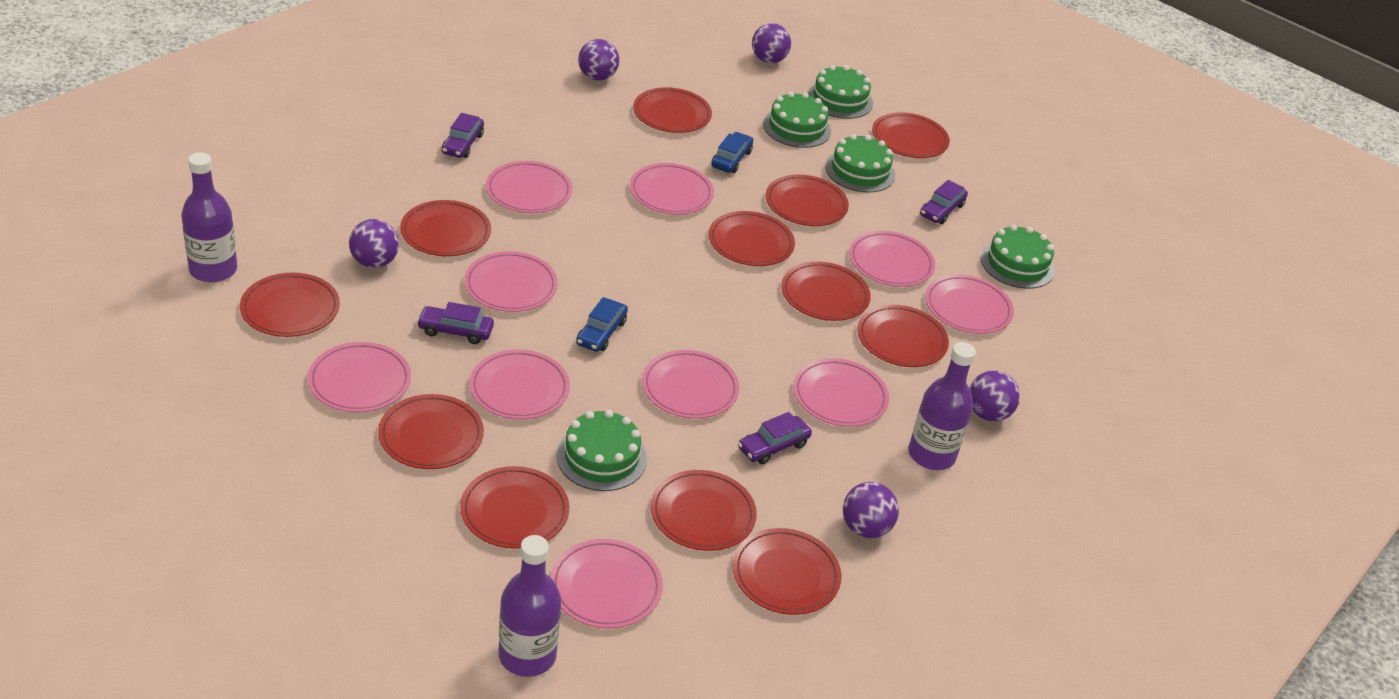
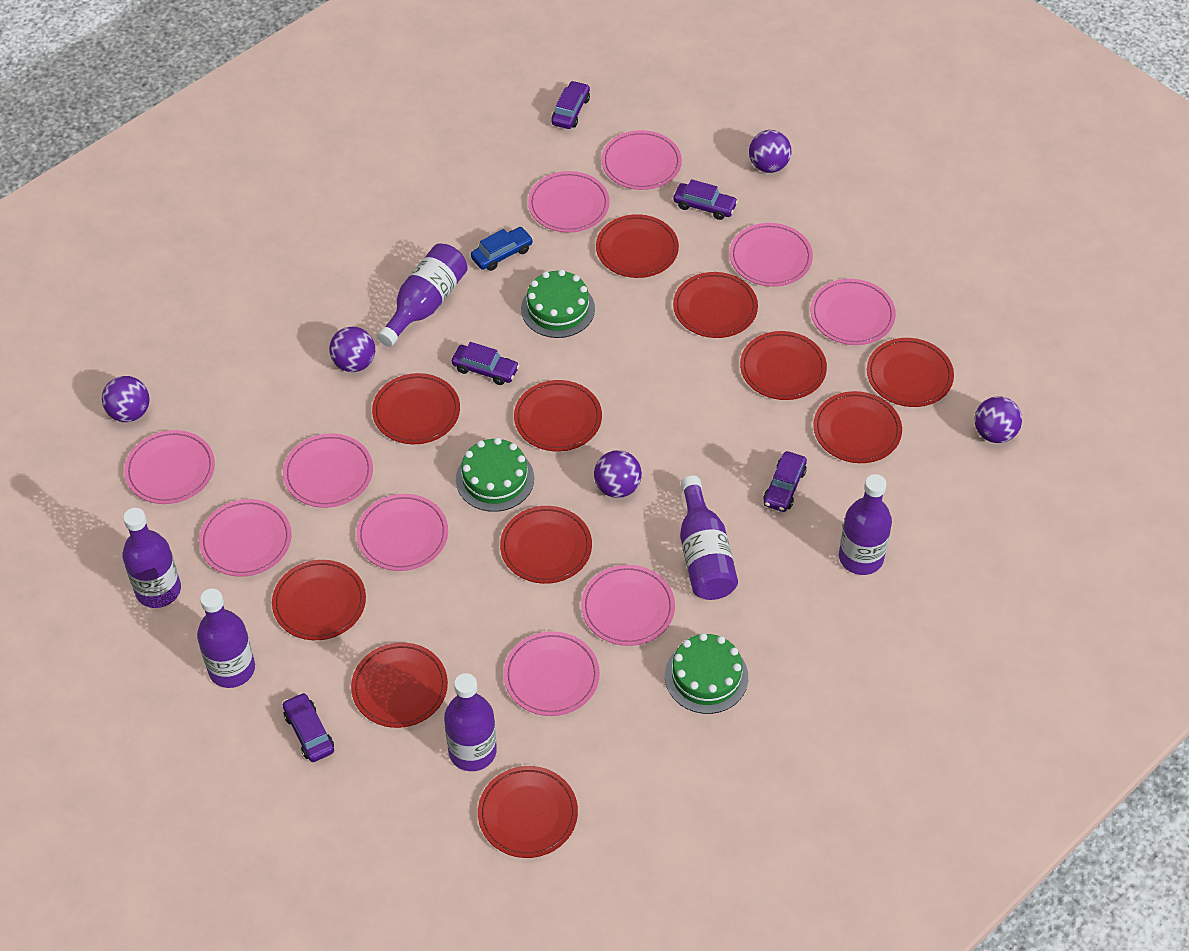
blue car: [576,297,628,352] [711,132,753,173] = 2 -> [471,227,533,271] = 1
green cake: [556,410,647,491] [763,92,831,148] [808,65,873,119] [825,134,895,193] [981,225,1055,289] = 5 -> [456,438,534,512] [521,269,595,338] [665,633,748,714] = 3
purple bottle: [181,152,237,283] [498,535,561,677] [908,342,976,470] = 3 -> [123,508,181,608] [197,588,255,688] [377,243,468,347] [444,673,497,771] [680,476,738,600] [839,474,892,575] = 6
purple car: [417,302,494,344] [442,113,484,158] [738,412,812,465] [920,180,968,224] = 4 -> [283,692,334,762] [452,342,520,385] [552,81,590,129] [673,179,738,220] [763,451,807,512] = 5
red plate: [240,273,340,337] [378,394,484,469] [400,200,491,256] [460,466,569,549] [633,87,712,133] [651,470,757,551] [708,211,795,266] [733,528,841,615] [766,175,849,226] [781,262,871,321] [857,305,949,367] [872,112,950,158] = 12 -> [272,560,366,640] [351,642,448,728] [372,373,460,444] [478,766,578,858] [500,506,592,584] [514,380,602,451] [596,214,679,278] [673,272,758,338] [740,331,827,400] [813,391,902,463] [867,338,954,407] = 11

